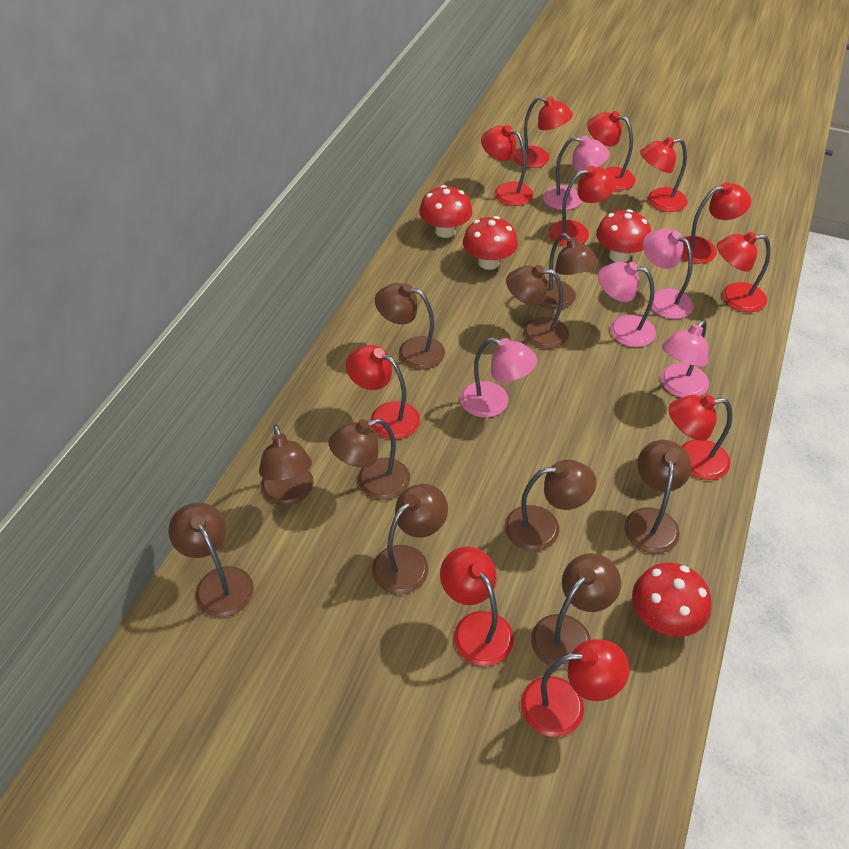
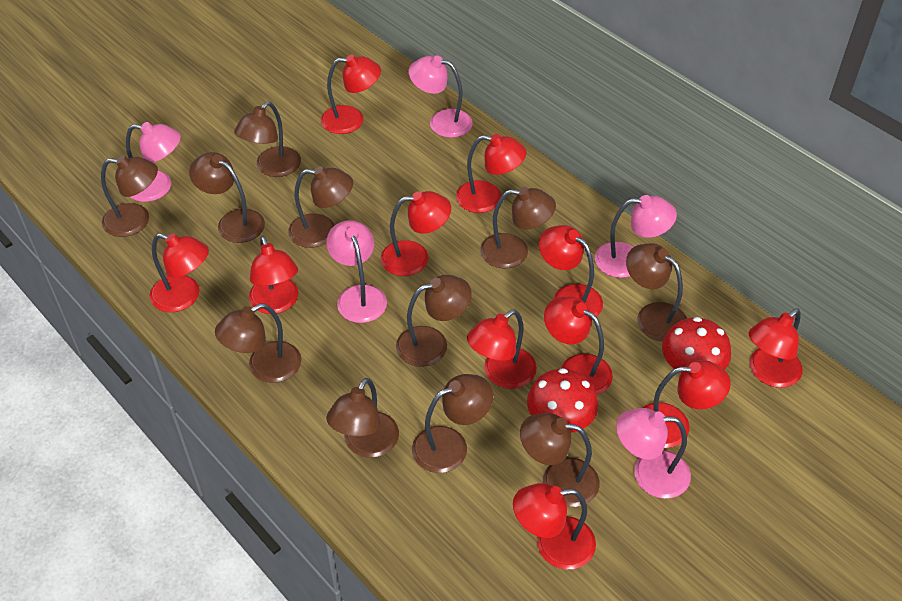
brown lamp: [168,503,254,617] [259,425,314,506] [329,419,410,500] [372,484,448,594] [375,283,445,370] [505,460,597,551] [506,265,569,349] [531,553,621,669] [540,233,599,309] [624,440,692,553] = 10 -> [101,155,158,237] [189,152,265,243] [215,304,301,383] [234,101,301,177] [288,166,353,248] [326,378,399,458] [396,275,472,367] [412,374,493,473] [480,187,556,268] [520,413,600,507] [626,243,687,341] = 11
red mushroom: [419,185,473,238] [463,216,518,270] [596,209,651,262] [632,563,711,637] = 4 -> [527,368,599,433] [662,317,731,374] = 2

